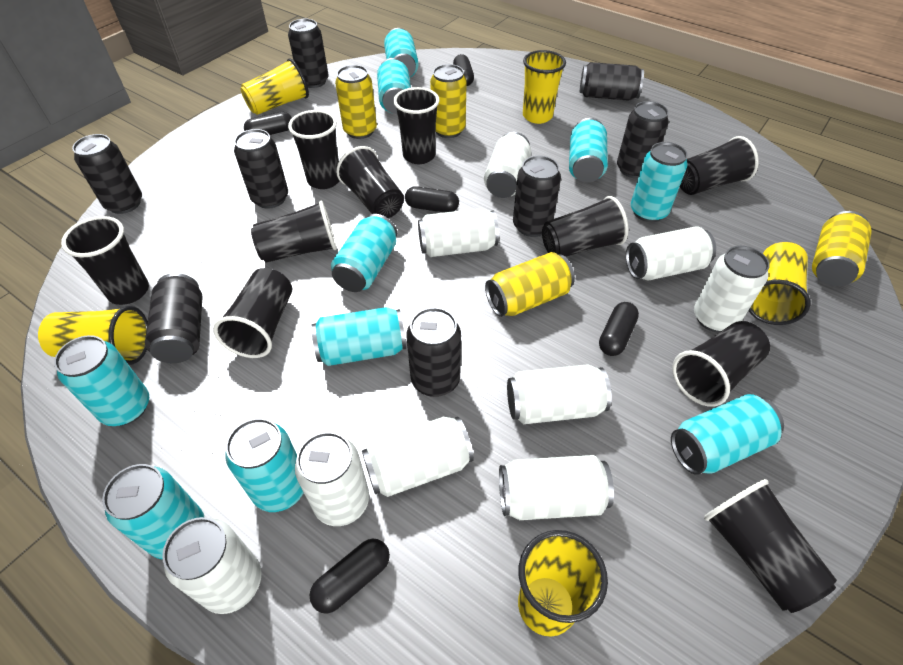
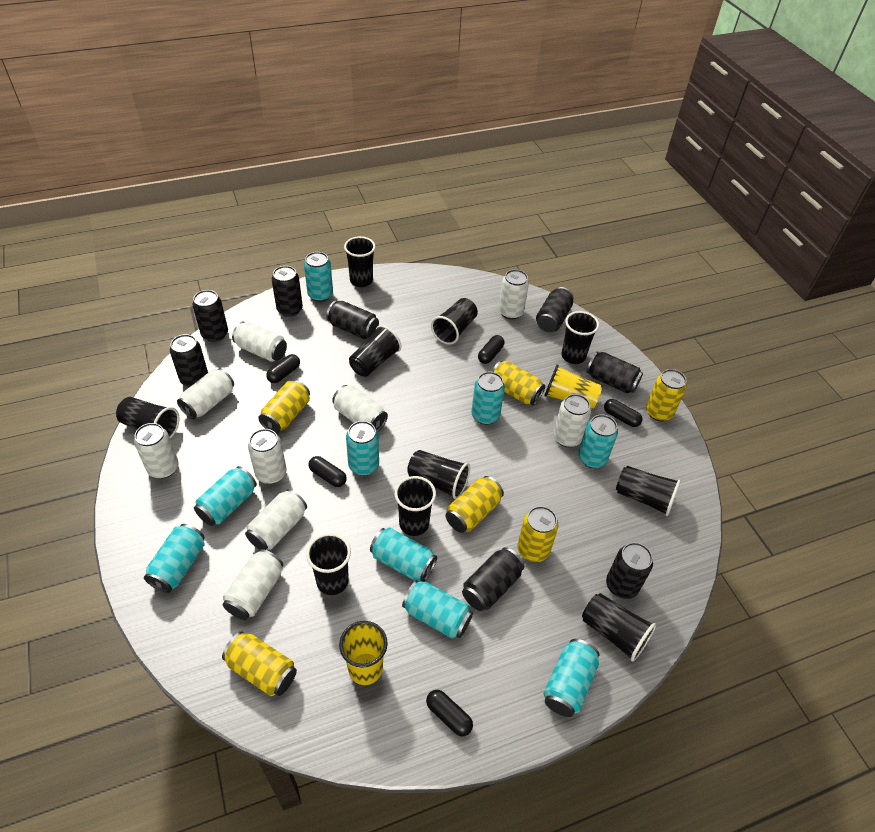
turquoise can: [54,335,149,426] [102,464,204,559] [225,418,304,512] [311,307,406,366] [331,214,397,292] [377,58,411,114] [384,28,418,77] [569,118,608,182] [631,142,687,222] [671,394,784,475] = 10 -> [144,524,205,593] [194,466,257,526] [304,252,333,302] [346,421,379,476] [370,528,437,582] [402,580,473,639] [471,372,505,425] [543,639,599,717] [578,414,618,468] = 9
yellow can: [335,65,377,139] [430,64,467,138] [485,252,575,317] [812,211,872,286] = 4 -> [222,631,297,696] [258,380,310,434] [445,476,504,533] [491,361,545,406] [518,506,558,562] [646,369,687,421] = 6
yellow cup: [38,306,148,365] [240,59,309,115] [518,530,608,637] [523,50,566,124] [748,242,811,325] = 5 -> [339,621,388,685] [545,364,602,409] = 2

